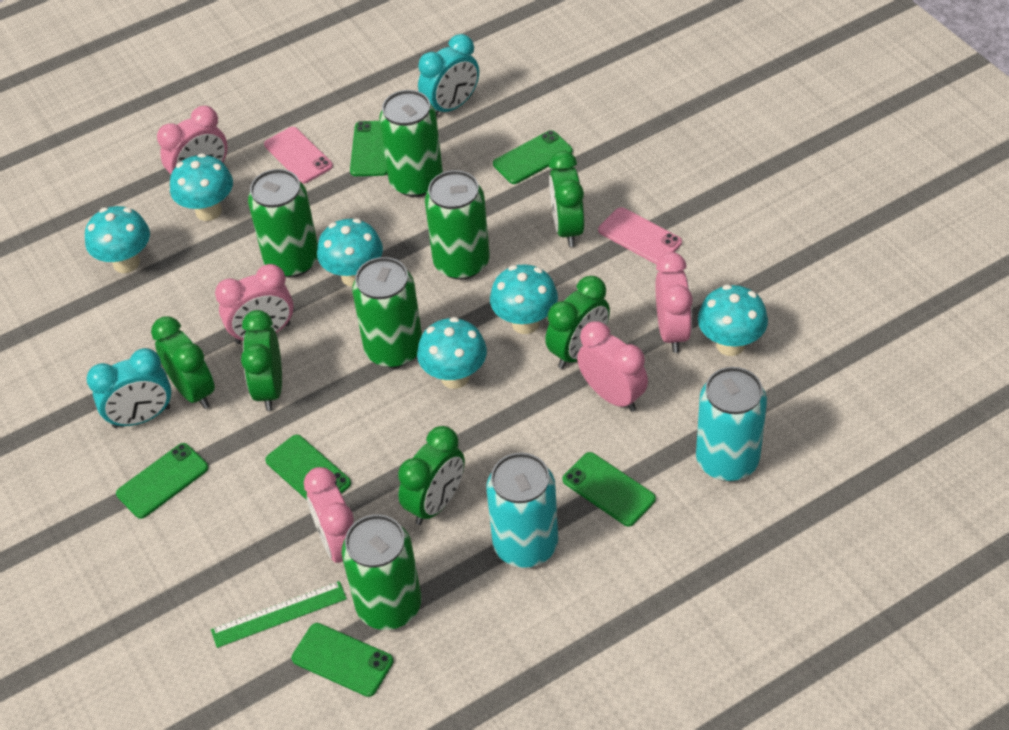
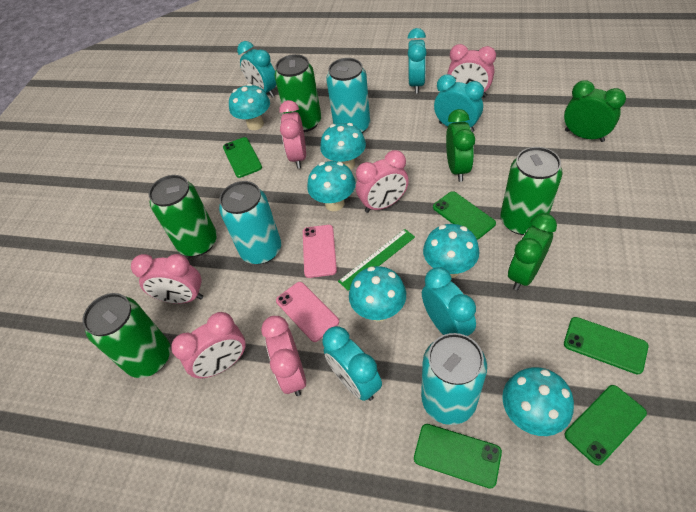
green can: [248,169,318,278] [342,514,422,630] [352,257,422,368] [379,90,443,197] [425,170,490,280] = 5 -> [82,293,171,378] [149,175,217,256] [274,54,321,132] [501,147,563,235] = 4
green clock: [151,316,215,409] [241,310,282,411] [398,426,465,525] [545,276,610,369] [549,151,584,247] = 5 -> [446,109,475,182] [508,213,557,290] [564,80,626,142] = 3
green phone: [116,443,208,519] [265,435,351,500] [292,623,394,697] [350,121,388,176] [493,130,573,184] [563,452,656,526] = 6 -> [223,137,262,178] [414,424,502,489] [433,191,496,240] [564,317,648,375] [565,385,647,466] = 5
pink clock: [157,106,228,174] [215,264,294,344] [304,467,354,563] [577,321,648,412] [656,252,693,353] = 5 -> [131,254,203,304] [171,312,246,378] [261,316,306,396] [279,100,306,169] [356,150,409,213] [447,44,496,97] = 6
turquoise can: [486,453,558,568] [696,367,767,481] = 2 -> [219,181,281,264] [326,58,370,134] [421,333,487,425] = 3
turquoise clock: [86,348,172,428] [418,34,479,116] = 2 -> [237,41,276,98] [322,326,382,401] [407,28,427,93] [422,267,476,336] [434,74,484,132] = 5

